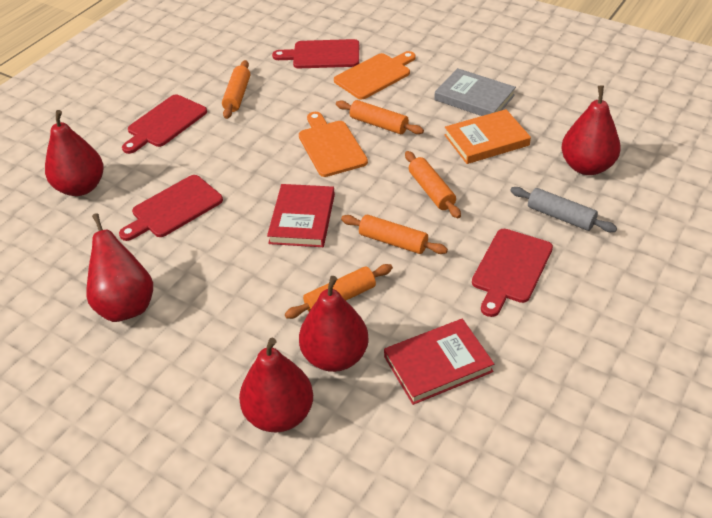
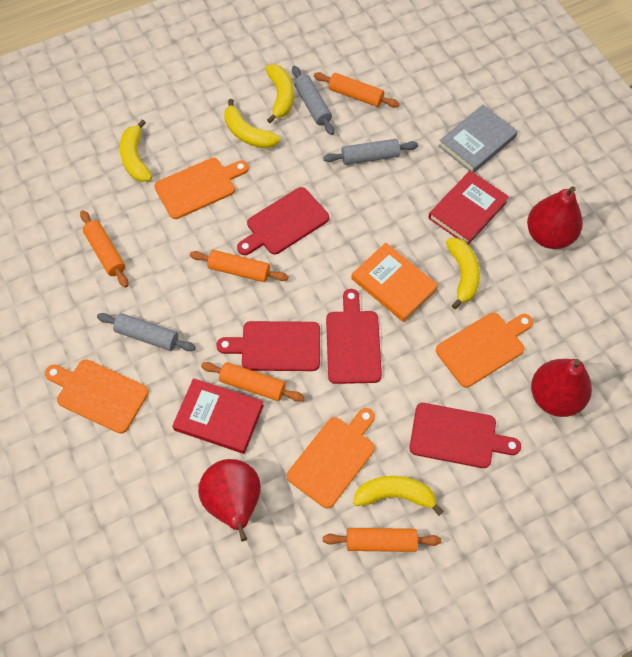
grey rolling pin: [510,187,617,232] = 1 -> [97,313,196,351] [292,66,334,135] [323,139,418,165] = 3
orange cutting board: [299,112,368,177] [334,51,416,99] = 2 -> [45,359,149,434] [154,158,249,219] [287,408,375,508] [436,312,533,388] = 4
red pear: [45,110,104,196] [86,213,153,322] [239,338,313,433] [299,276,369,372] [561,85,621,175] = 5 -> [198,459,261,541] [527,186,583,249] [531,359,592,417] = 3
yellow banana: none = 0 -> [120,120,152,182] [224,99,280,148] [266,64,294,123] [353,476,444,516] [446,238,480,309] = 5

